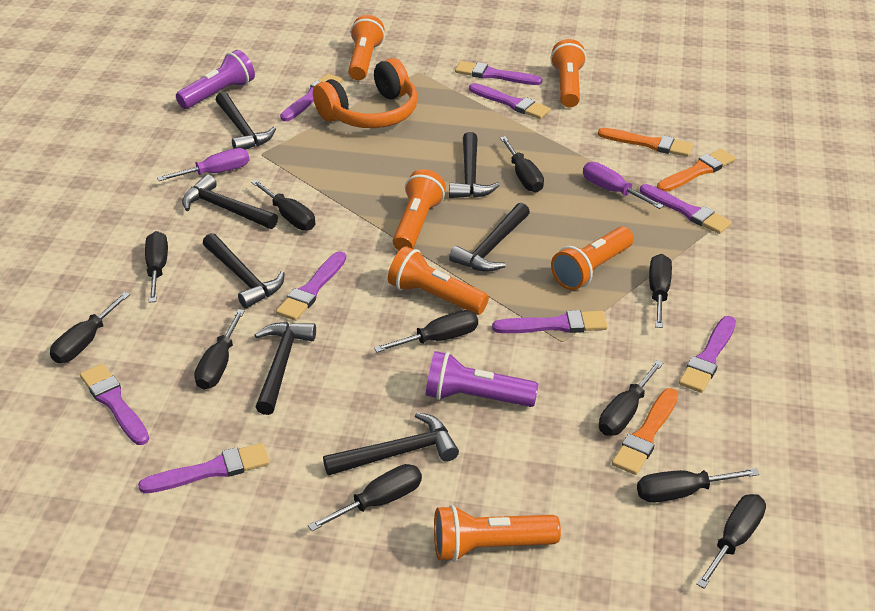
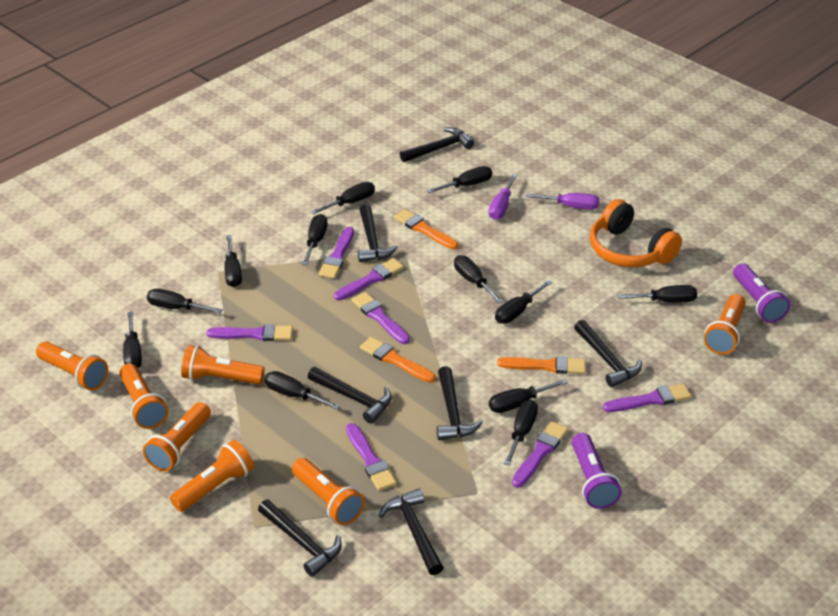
black screwdriver: [50,292,130,363] [145,231,168,303] [194,309,245,390] [251,180,315,230] [308,464,422,531] [374,310,478,352] [500,136,544,192] [599,360,663,436] [637,468,760,503] [649,254,672,328] [696,494,766,589] = 11 -> [123,311,142,368] [147,289,223,313] [224,235,242,287] [265,371,340,410] [302,214,328,265] [311,182,375,214] [427,166,492,193] [454,255,504,304] [489,379,568,413] [495,280,552,324] [504,400,538,466] [617,285,697,303] = 12
orange flashlight: [348,15,385,80] [388,246,489,315] [393,169,446,251] [434,505,561,562] [551,39,586,107] [551,227,634,290] = 6 -> [36,341,108,390] [119,364,169,429] [143,402,211,471] [170,440,254,512] [181,345,265,384] [292,458,365,525] [704,294,746,354] = 7
purple brush: [80,364,149,445] [138,443,270,493] [276,251,346,321] [280,74,343,121] [455,61,542,85] [469,83,551,119] [492,310,608,333] [640,184,732,234] [679,316,736,393] = 9 -> [206,324,293,341] [319,227,354,279] [334,258,404,301] [346,423,397,491] [352,292,410,344] [512,421,568,487] [603,384,691,412] = 7

